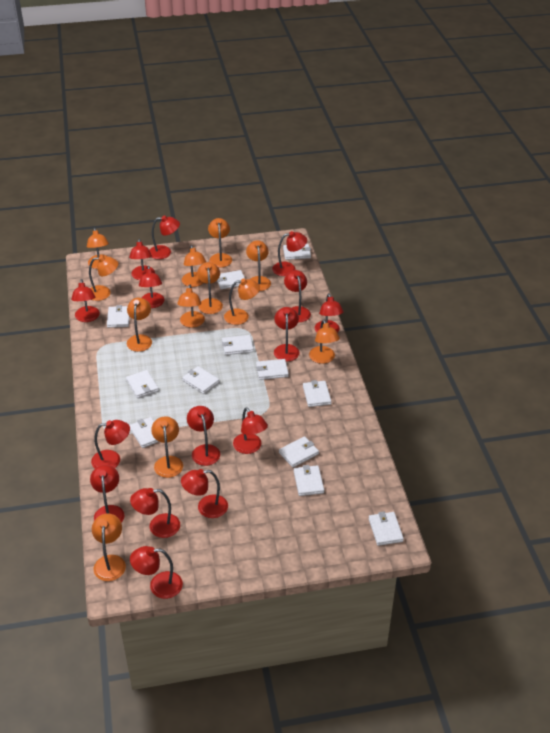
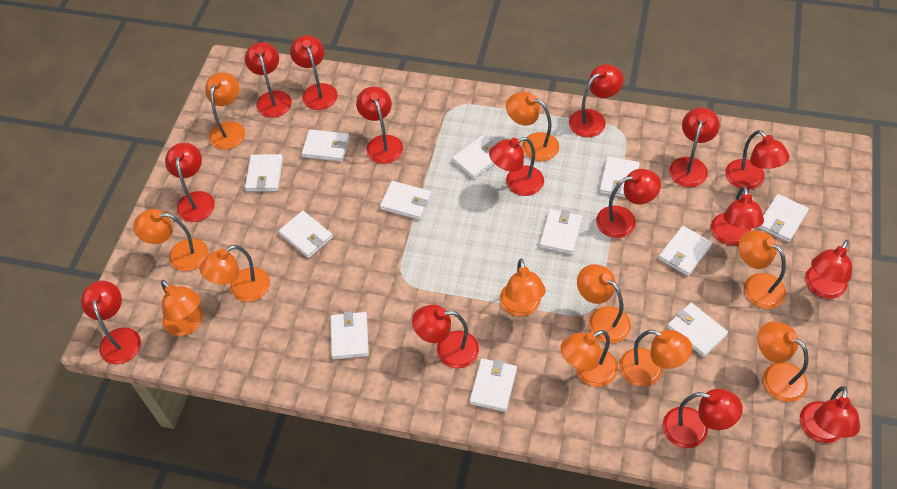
orange lamp: [87,228,109,269] [89,256,118,301] [92,513,126,581] [127,298,152,352] [151,417,183,478] [177,285,205,328] [182,245,206,287] [197,262,223,314] [208,218,232,267] [224,279,260,325] [246,240,271,291] [309,319,340,364] = 12 -> [133,209,208,271] [161,280,203,336] [200,245,270,302] [205,73,245,150] [500,259,546,316] [506,92,559,161] [560,330,618,387] [577,264,631,343] [619,330,692,387] [738,230,786,309] [757,321,809,402] = 11

